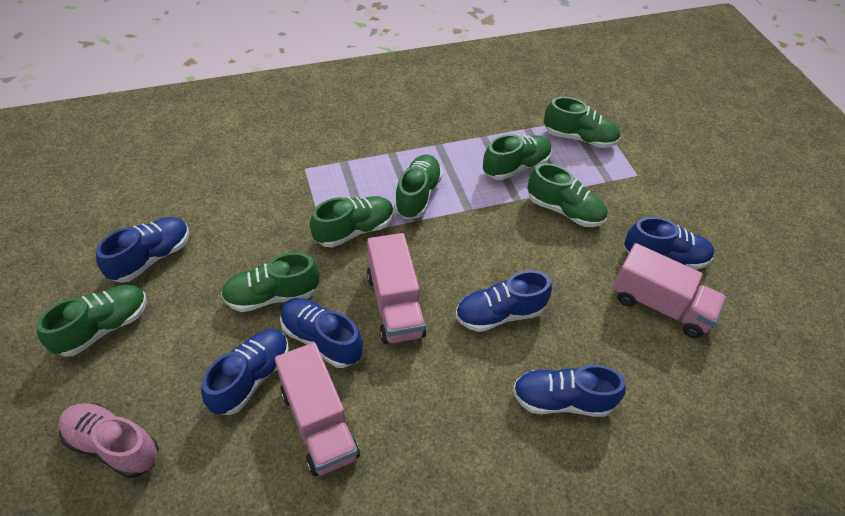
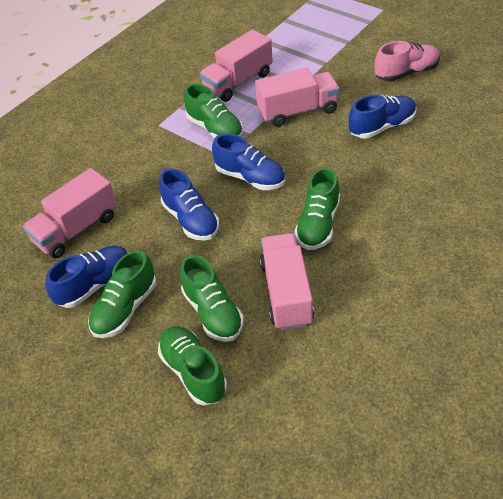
blue shoe: [96,217,189,283] [201,328,289,415] [280,298,363,368] [455,270,552,332] [513,365,626,417] [624,217,714,270] = 6 -> [46,246,129,308] [159,168,219,241] [212,134,285,190] [349,95,417,139] = 4
green shoe: [36,285,147,357] [221,252,319,312] [310,196,394,248] [394,154,442,219] [483,134,552,180] [527,163,607,227] [544,97,620,148] = 7 -> [88,250,156,338] [158,326,227,406] [180,255,244,342] [184,84,243,138] [295,167,340,250] = 5
pink truck: [275,343,360,476] [367,233,427,344] [612,243,726,338] = 3 -> [23,168,117,258] [199,29,273,102] [255,68,340,127] [260,233,314,330] = 4

